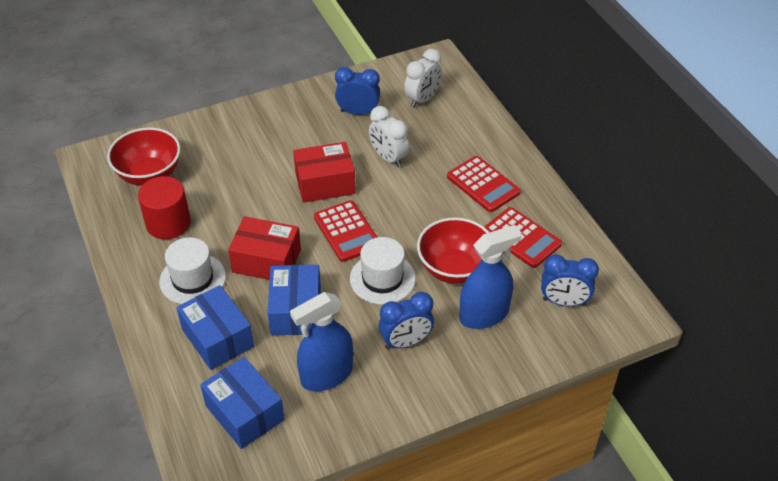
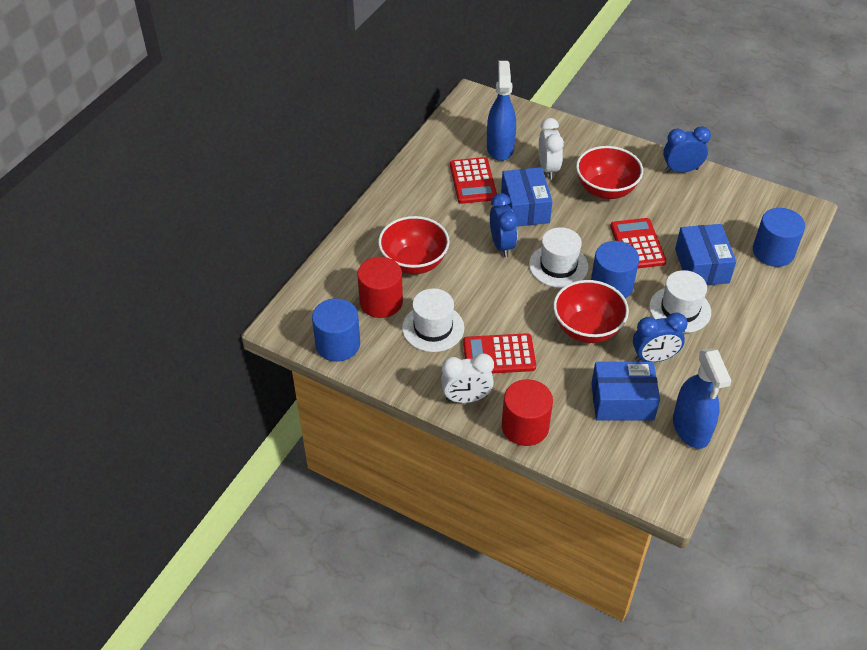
blue cylinder: none = 0 -> [312,298,360,362] [591,241,639,299] [753,208,805,267] = 3
red bowl: [107,127,181,186] [417,217,489,284] = 2 -> [378,216,450,274] [553,280,629,343] [576,146,643,199] = 3
red box: [228,216,301,280] [293,142,356,203] = 2 -> none = 0
red cylinder: [138,176,191,239] = 1 -> [357,257,403,318] [502,379,553,446] = 2
white hat: [159,237,226,304] [350,237,416,305] = 2 -> [402,288,464,352] [529,227,589,288] [649,270,711,333] = 3

